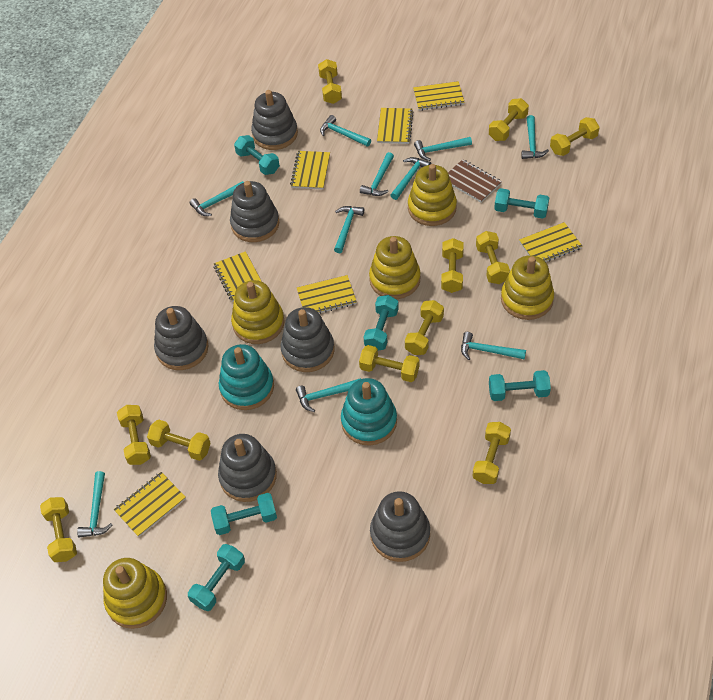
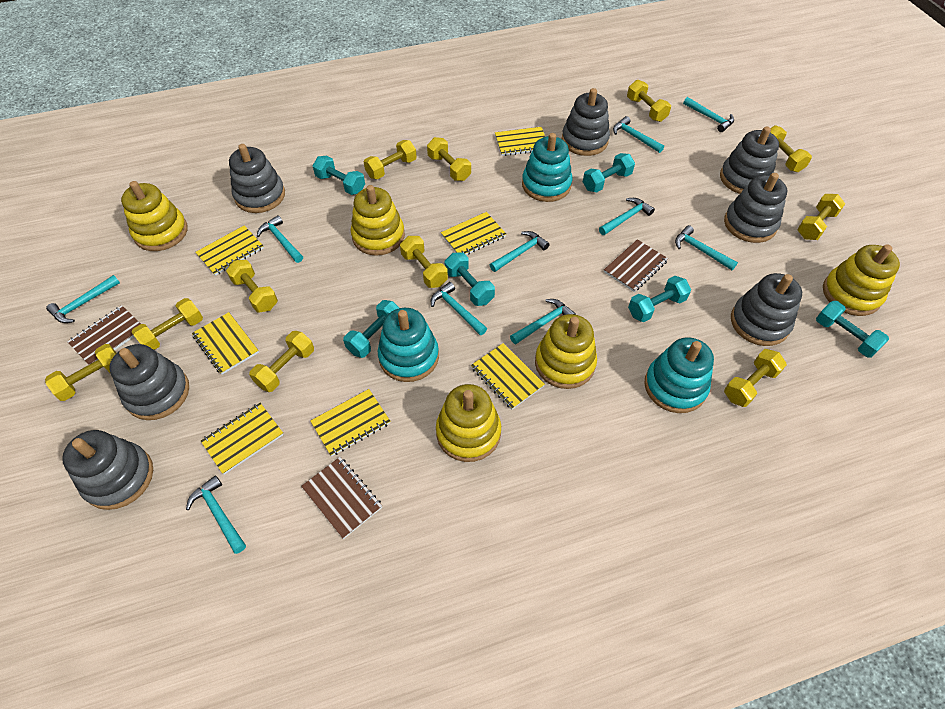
brown notebook: [448,159,502,203] = 1 -> [67,305,141,365] [301,457,382,539] [604,239,668,292] = 3
grey stacking toy: [154,306,208,370] [218,434,277,502] [230,181,279,242] [251,90,298,150] [281,307,334,372] [370,491,430,562] = 6 -> [62,430,153,510] [109,344,189,420] [229,144,285,213] [562,88,610,156] [720,126,779,194] [724,173,787,243] [731,273,802,346] = 7
turquoise stacking toy: [219,344,274,410] [341,378,397,446] = 2 -> [378,308,439,382] [522,133,572,202] [644,337,714,413] = 3

